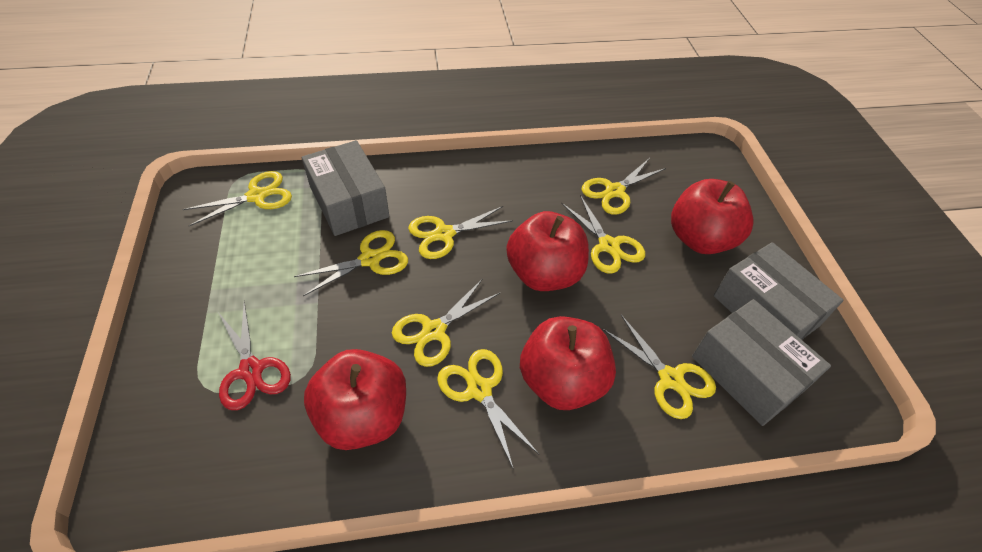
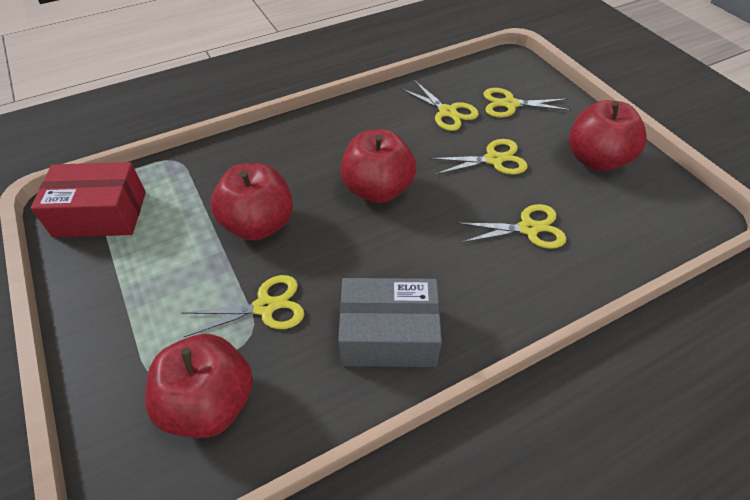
grey box: [302,140,389,236] [692,299,831,426] [714,242,843,340] = 3 -> [338,278,442,367] = 1
red box: none = 0 -> [31,162,146,238] = 1
red scissors: [218,301,291,410] = 1 -> none = 0
yellow scissors: [183,171,292,226] [294,230,408,296] [392,278,500,367] [408,206,513,259] [437,349,539,470] [561,195,645,274] [581,158,666,215] [602,315,716,419] = 8 -> [182,275,304,337] [400,80,479,131] [430,139,528,175] [456,204,566,249] [483,88,571,118] = 5

